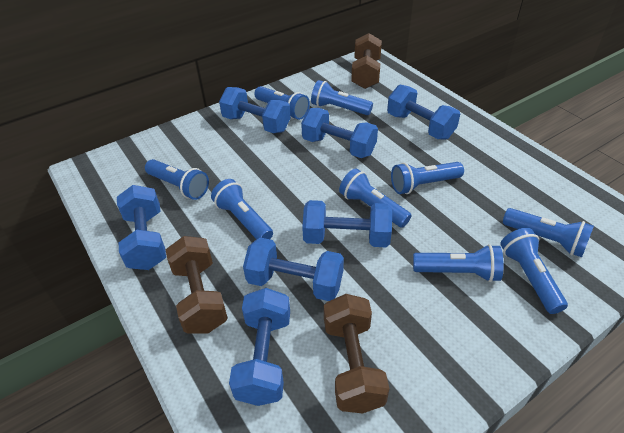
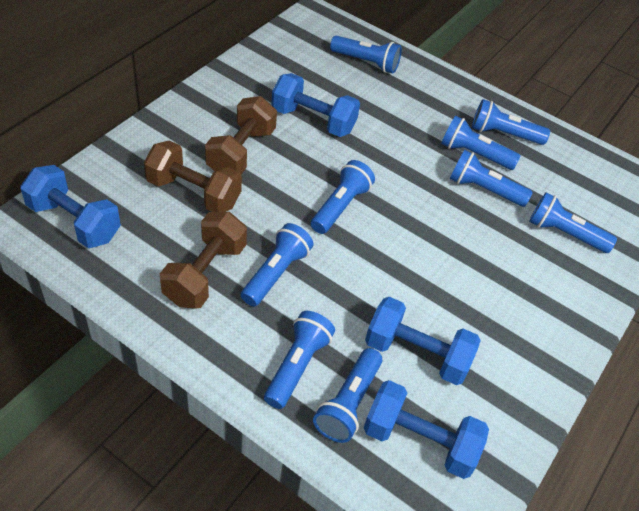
blue dumbbell: [117,185,166,270] [219,87,291,133] [229,288,290,406] [243,238,344,301] [301,108,378,158] [302,200,392,247] [387,85,460,140] = 7 -> [20,165,121,248] [271,73,360,137] [364,380,489,479] [365,297,481,385] = 4

